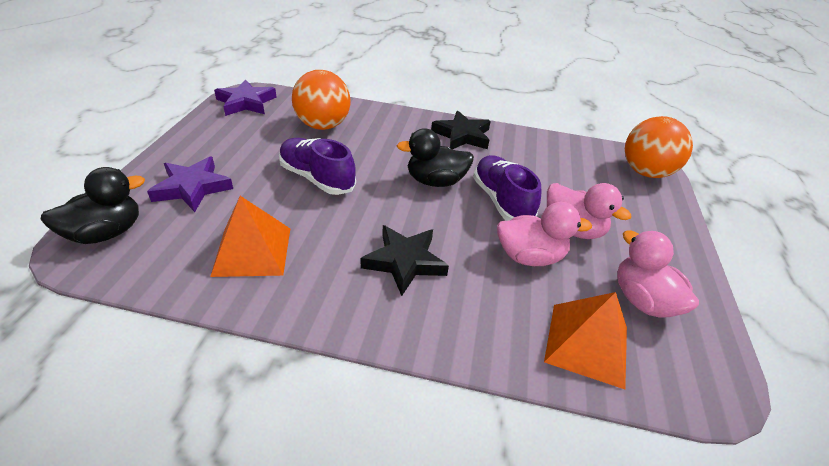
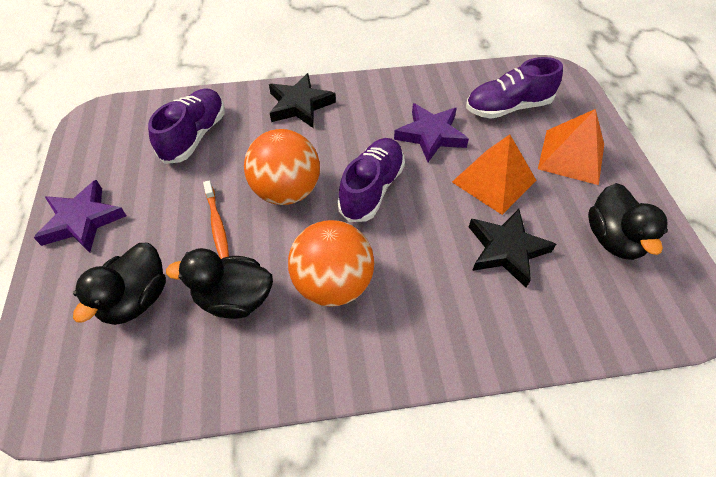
black duck: [40,167,145,244] [397,128,474,187] = 2 -> [73,243,166,325] [166,248,273,319] [588,183,668,260] = 3
orange toothbrush: none = 0 -> [203,181,229,259] = 1
pink duck: [497,202,592,266] [547,183,631,239] [617,230,699,317] = 3 -> none = 0
purple shoe: [279,138,356,195] [473,155,541,221] = 2 -> [148,88,225,164] [337,138,405,222] [466,57,563,119] = 3

